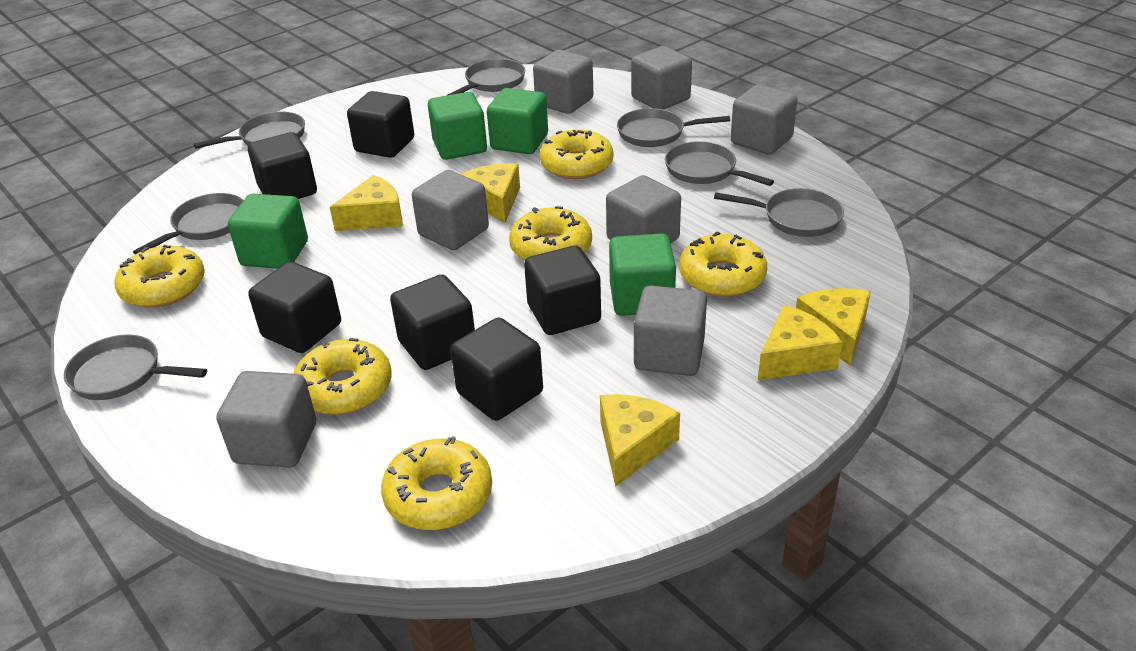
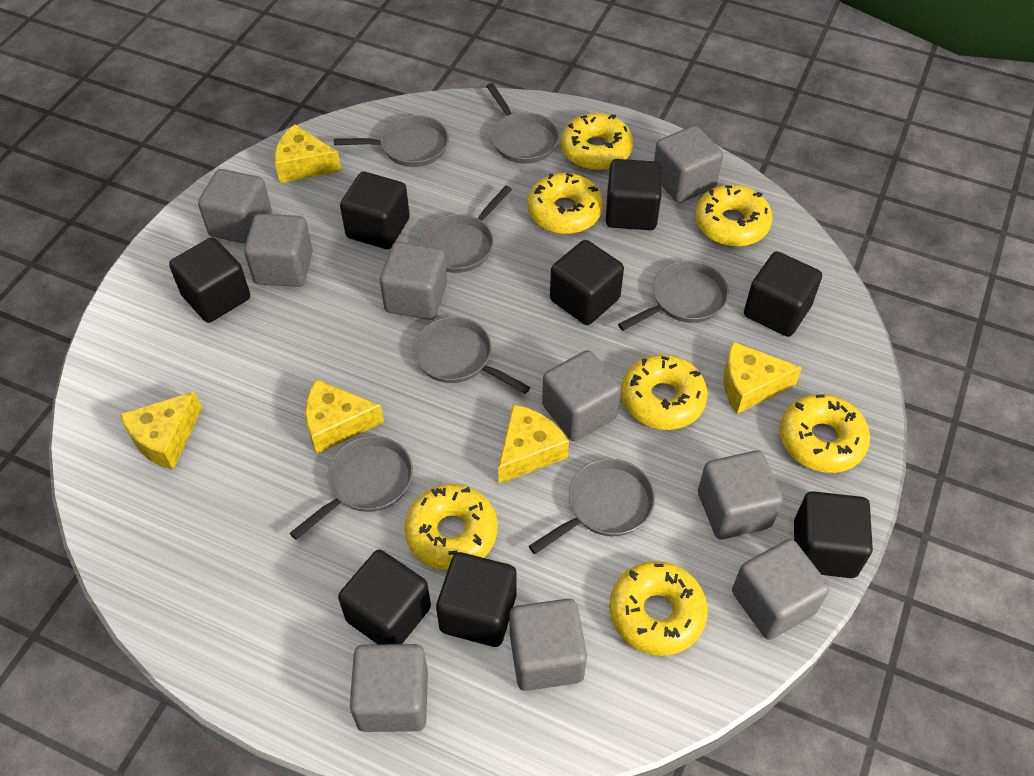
black cube: [248,132,317,199] [248,262,341,353] [347,91,414,158] [390,275,475,370] [450,317,543,421] [524,246,601,335] = 6 -> [169,237,250,323] [338,550,431,644] [340,172,410,249] [436,552,517,647] [550,240,624,325] [606,159,662,230] [744,251,822,337] [794,491,873,578] = 8
green cube: [228,194,308,269] [428,92,487,160] [487,88,548,154] [609,233,676,316] = 4 -> none = 0
grey cube: [217,371,316,468] [412,170,489,250] [533,50,593,114] [606,175,681,243] [631,46,692,110] [634,285,707,376] [731,84,797,155] = 7 -> [198,169,272,244] [244,214,313,287] [350,644,428,732] [380,242,447,320] [509,598,587,691] [542,350,621,441] [654,125,723,203] [698,450,783,539] [732,539,830,640] = 9
yellow donut: [114,245,205,308] [294,338,392,415] [381,436,492,530] [509,206,592,260] [540,130,613,179] [679,232,767,297] = 6 -> [404,484,498,571] [527,173,603,234] [561,113,633,170] [609,561,708,656] [621,354,708,430] [695,185,772,247] [780,394,870,473] = 7

